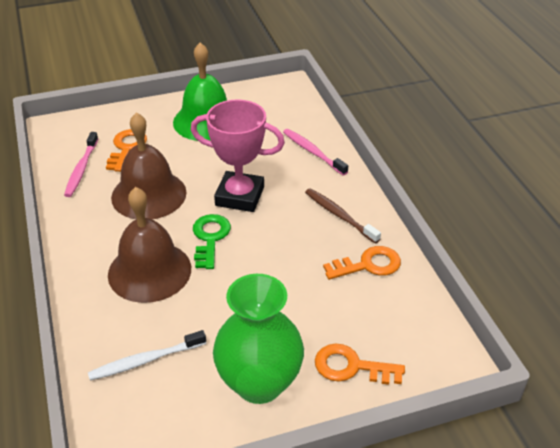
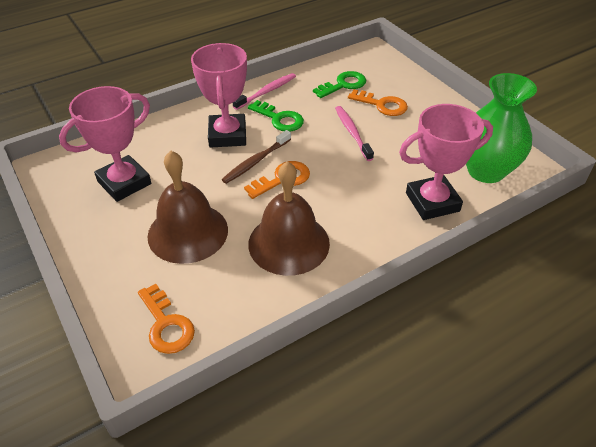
green bell: [173,42,227,141] = 1 -> none = 0
green key: [193,214,231,269] = 1 -> [248,100,304,131] [313,71,366,98] = 2
pink trophy: [191,99,285,212] = 1 -> [59,86,151,202] [191,43,247,148] [399,104,493,220] = 3
white toothbrush: [88,330,206,381] = 1 -> none = 0

